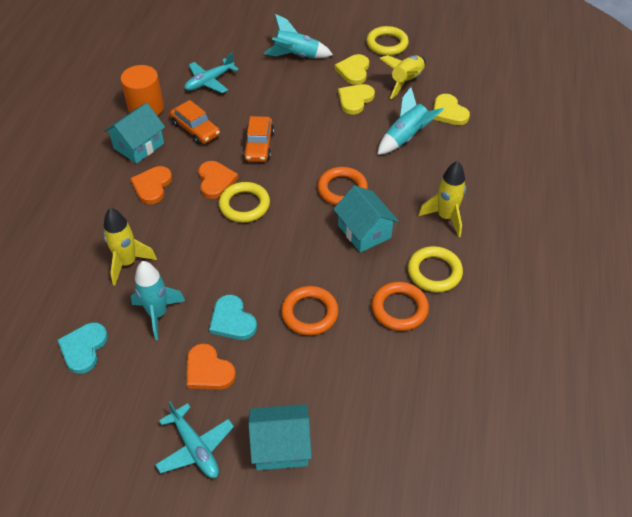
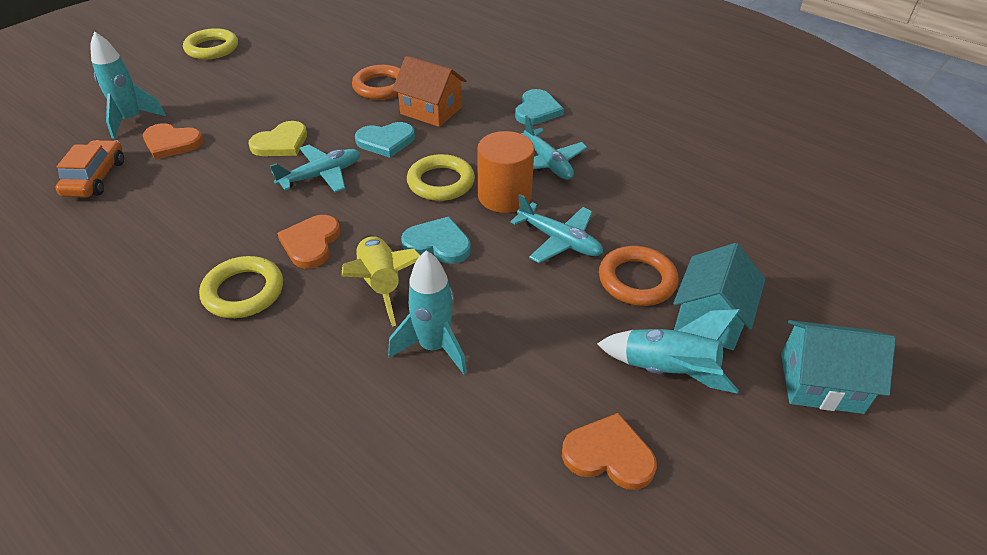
orange car: [170,100,220,144] [243,116,274,162] = 2 -> [55,140,124,198] = 1
orange house: none = 0 -> [392,56,467,127] = 1
orange ring: [281,286,339,336] [317,167,368,205] [372,282,429,331] = 3 -> [352,65,400,100] [599,246,678,306] = 2
turquoise heart: [58,323,108,374] [209,295,257,340] = 2 -> [355,122,415,158] [401,217,471,264] [515,89,564,125] = 3
turquoise house: [104,103,165,164] [248,404,312,470] [333,185,399,253] = 3 -> [673,243,766,350] [781,320,896,414] = 2
turquoise plane: [155,401,234,478] [184,53,239,93] = 2 -> [270,145,361,193] [510,194,603,263] [521,115,588,180] = 3
yellow heart: [334,54,369,85] [338,84,375,114] [433,94,470,125] = 3 -> [248,121,307,156] = 1
yellow rocket: [104,208,157,285] [380,55,426,99] [418,161,466,237] = 3 -> [342,235,420,326] = 1

